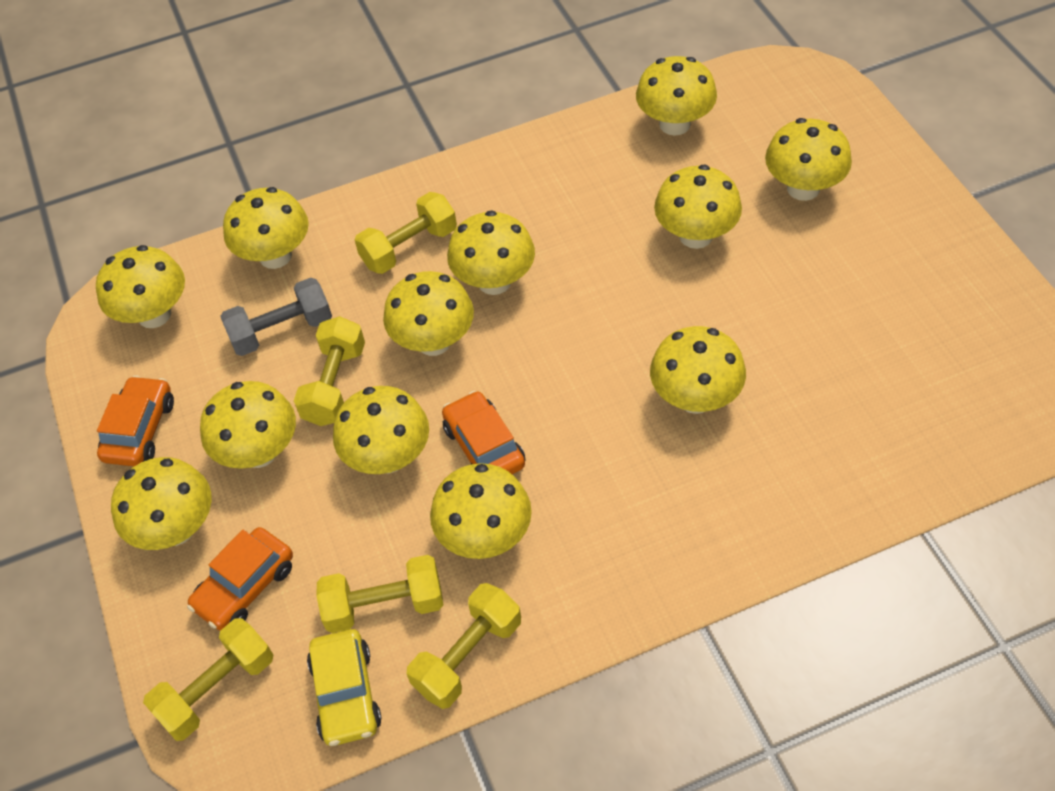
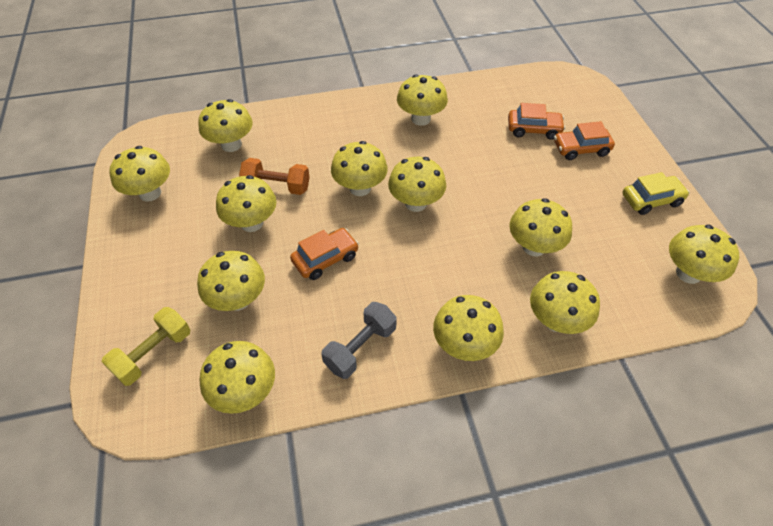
orange dumbbell: none = 0 -> [239,158,310,195] = 1
yellow dumbbell: [143,618,273,741] [294,316,365,426] [316,555,443,633] [355,192,457,274] [407,583,521,709] = 5 -> [102,307,190,386] = 1

